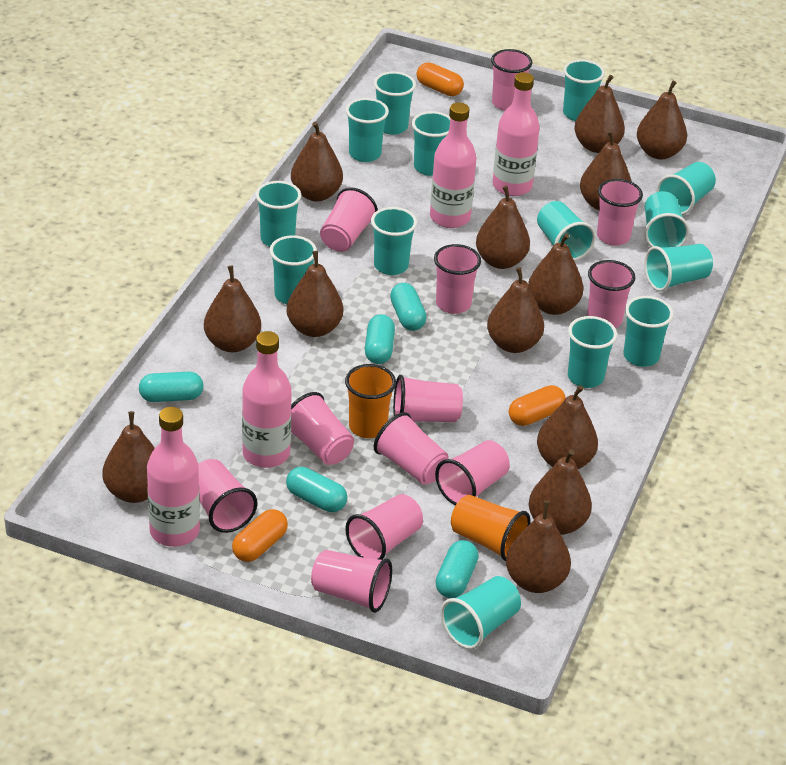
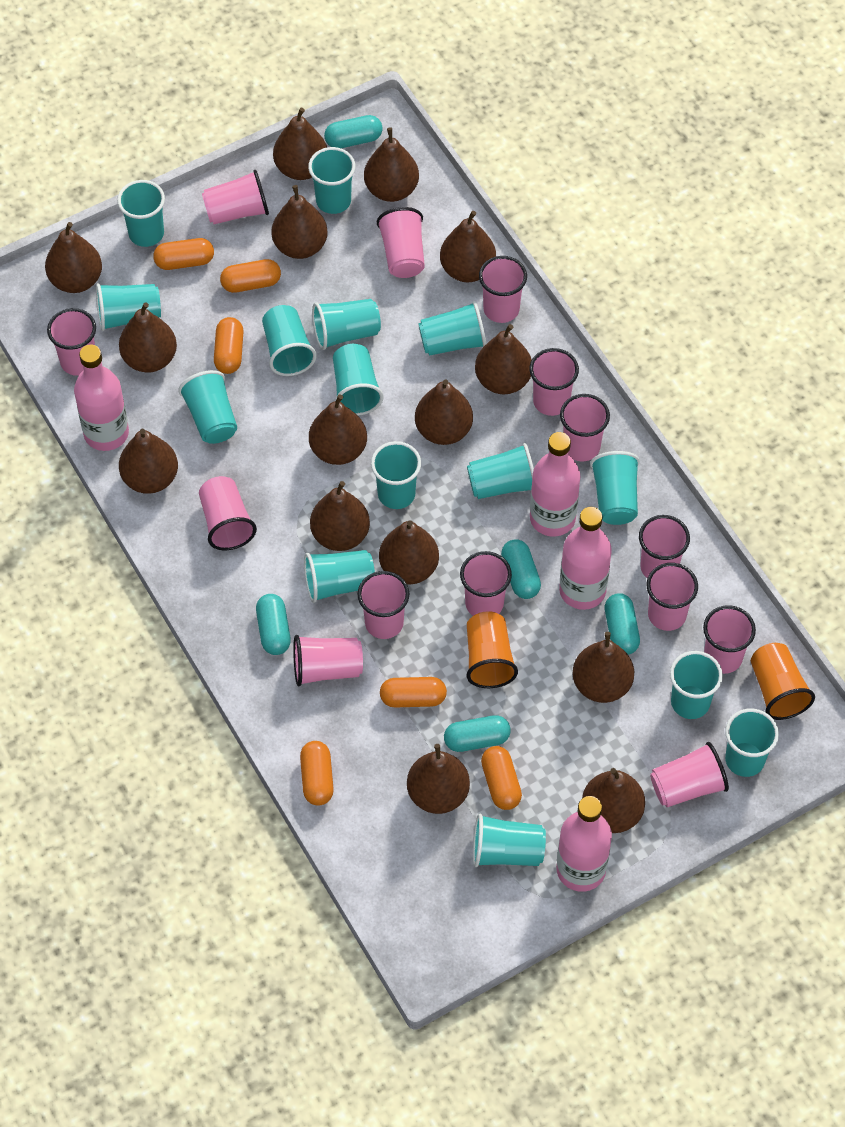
brown pear: [102,411,155,503] [204,265,261,352] [287,251,343,337] [291,121,343,201] [476,186,530,269] [487,267,544,353] [506,501,571,593] [528,233,584,315] [529,449,592,535] [537,385,598,469] [574,75,625,153] [580,130,631,210] [637,81,687,159] = 13 -> [45,222,102,293] [119,302,177,373] [119,429,178,494] [271,185,328,259] [273,108,327,180] [309,394,367,465] [310,481,370,551] [364,127,419,202] [379,520,439,584] [407,744,470,814] [415,379,473,445] [440,211,496,282] [475,324,532,394] [572,632,634,703] [582,768,645,833] = 15
orange capsule: [232,509,288,562] [416,62,464,96] [509,385,566,426] = 3 -> [153,238,214,270] [214,317,244,374] [220,259,281,293] [300,741,334,806] [380,677,447,708] [481,746,522,810] = 6
pink cup: [198,459,258,533] [291,392,354,465] [311,550,392,613] [320,187,378,252] [345,494,423,560] [374,412,448,484] [393,375,463,422] [434,244,481,314] [435,440,510,505] [491,49,532,111] [587,260,635,328] [597,179,643,246] = 12 -> [47,308,96,376] [199,476,257,550] [202,170,269,224] [293,635,363,686] [358,571,409,639] [377,207,425,278] [460,551,512,616] [479,256,527,323] [529,348,579,416] [560,394,610,461] [639,515,690,578] [646,563,698,631] [650,742,729,807] [703,605,756,674] = 14
turquoise cup: [256,181,301,247] [269,235,317,304] [346,98,389,162] [371,207,417,275] [374,72,416,135] [412,111,450,176] [440,576,521,649] [537,201,596,261] [563,59,605,121] [568,316,617,388] [624,296,674,367] [644,191,689,248] [644,244,713,292] [656,162,716,215] = 14 -> [96,283,161,331] [117,180,165,247] [178,370,237,444] [262,305,317,376] [304,550,375,603] [308,147,355,214] [312,299,381,350] [333,344,384,416] [371,441,421,509] [418,301,486,356] [467,443,534,499] [473,814,546,867] [590,451,640,525] [670,651,723,719] [725,709,779,777] = 15

